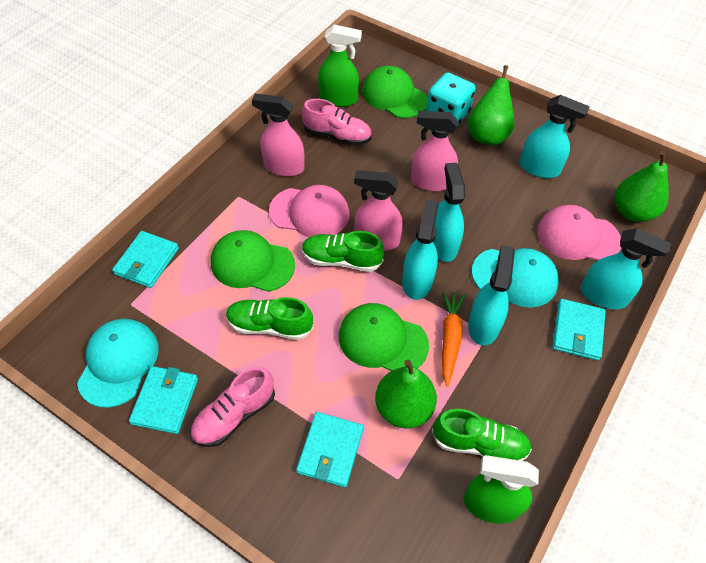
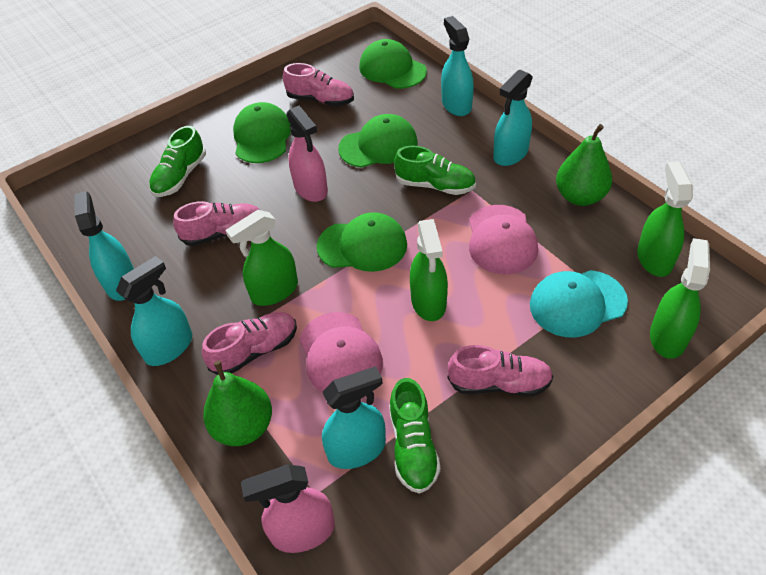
green cap: [211,230,295,292] [339,303,429,371] [362,66,428,118] = 3 -> [233,102,291,163] [317,212,407,272] [338,114,418,168] [359,39,427,89] = 4
green pear: [375,360,437,428] [468,65,514,145] [615,151,669,222] = 3 -> [203,360,272,446] [556,124,612,206] = 2
green spray bottle: [318,25,362,107] [464,455,539,524] = 2 -> [225,210,298,306] [410,219,448,321] [637,161,693,277] [650,238,710,359] = 4
orange carrot: [442,290,466,387] = 1 -> none = 0
pink shoe: [190,367,275,447] [302,99,372,145] = 2 -> [173,201,259,246] [202,312,297,375] [283,63,354,106] [448,345,553,396] = 4
pink spray bottle: [252,94,305,177] [354,170,403,251] [411,111,458,191] = 3 -> [241,464,335,553] [286,105,328,202] = 2
turquoise cap: [77,319,159,408] [472,248,559,308] = 2 -> [530,270,628,337] = 1
turquoise dice: [426,72,476,126] = 1 -> none = 0
turquoise wallet: [112,231,179,288] [129,366,198,434] [296,412,364,487] [553,299,606,360] = 4 -> none = 0

